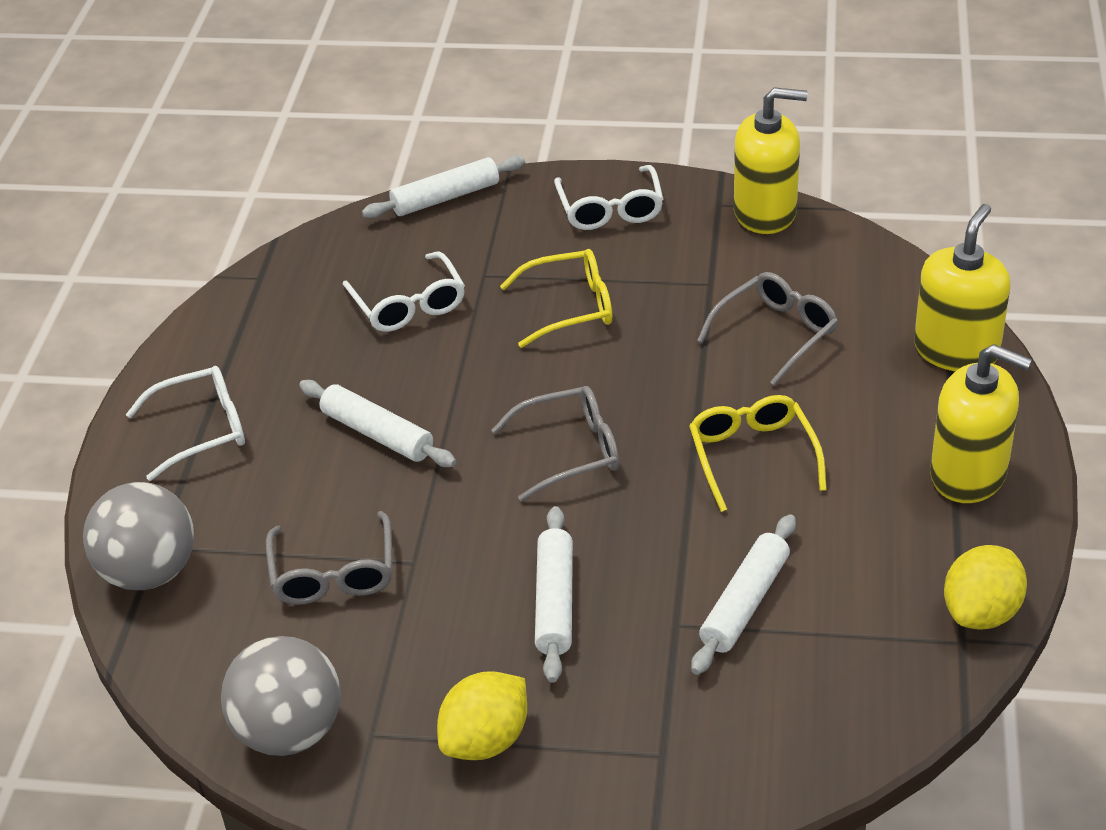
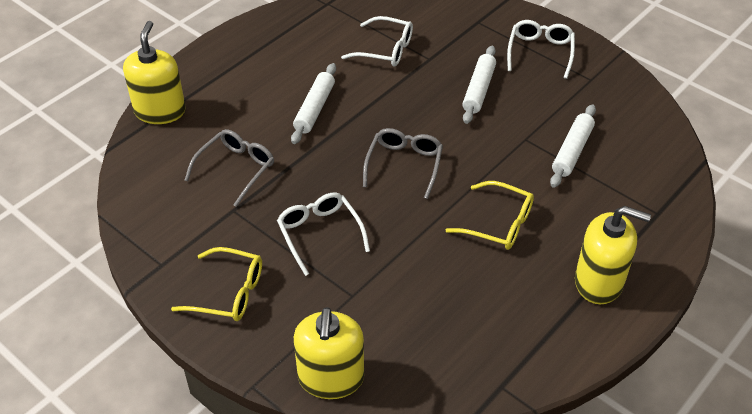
grey ball: [83,482,194,590] [221,636,341,756] = 2 -> none = 0
grey glasses: [266,511,392,605] [491,386,619,502] [697,272,838,386] = 3 -> [184,129,274,207] [363,128,443,199] = 2
white rolling pin: [299,380,456,467] [362,156,525,218] [535,506,573,683] [691,514,796,675] = 4 -> [291,63,336,144] [462,46,496,124] [550,104,596,188] = 3
yellow lemon: [437,671,527,760] [944,545,1027,630] = 2 -> none = 0

